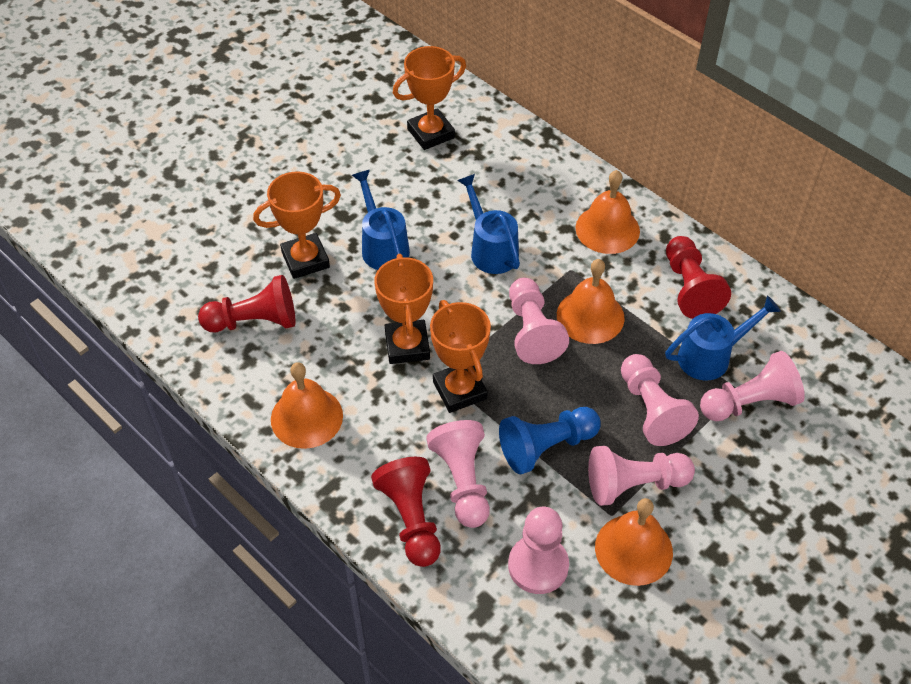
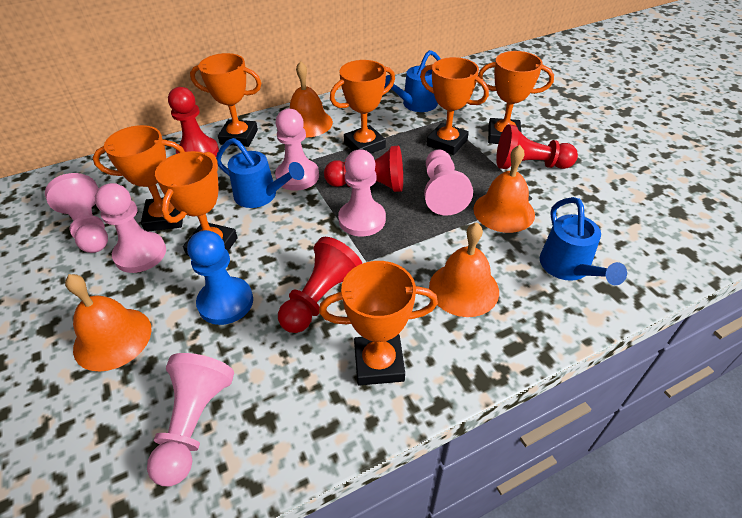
orange trophy: [253,171,341,279] [374,254,433,364] [393,46,466,150] [430,300,491,413] = 4 -> [92,125,185,232] [155,151,238,256] [190,53,261,147] [319,261,438,385] [330,60,395,154] [420,57,489,155] [478,51,554,144] = 7
red pawn: [198,275,295,332] [371,457,441,567] [666,236,731,319] = 3 -> [168,87,219,157] [278,237,363,333] [324,145,403,192] [496,124,578,169] = 4

